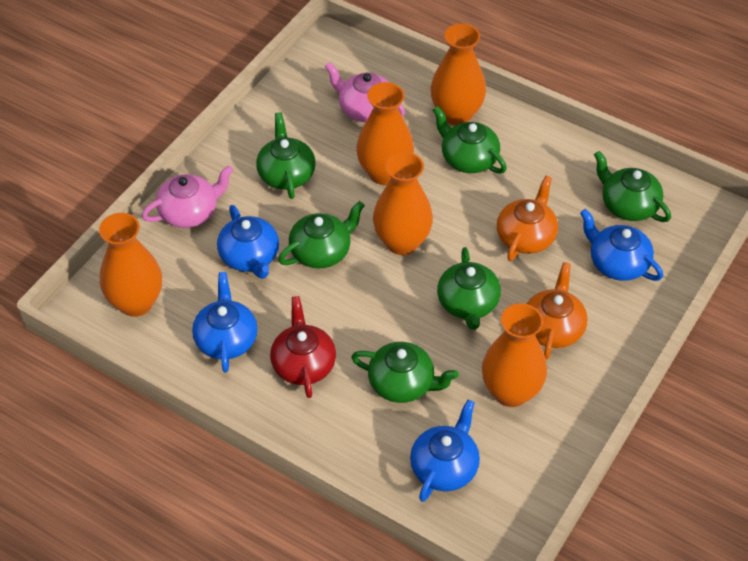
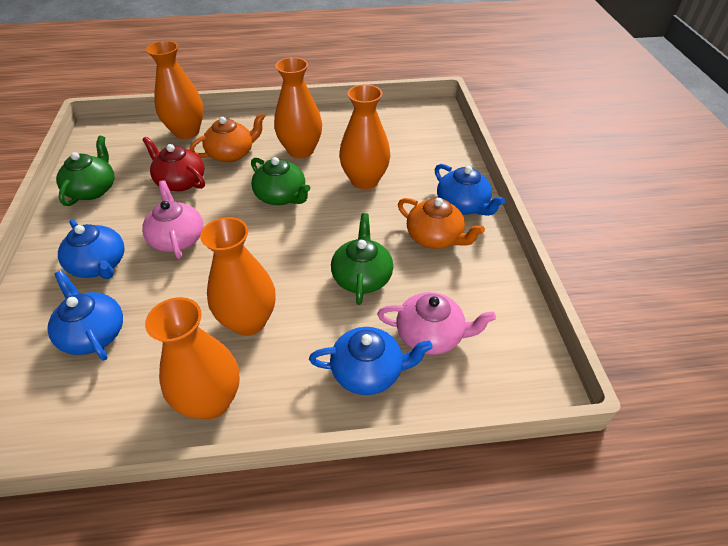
green teapot: [256,112,316,199] [278,201,365,268] [351,342,459,403] [433,106,507,174] [437,247,501,330] [594,151,671,222] = 6 -> [56,136,114,206] [251,157,311,205] [331,213,393,305] = 3

